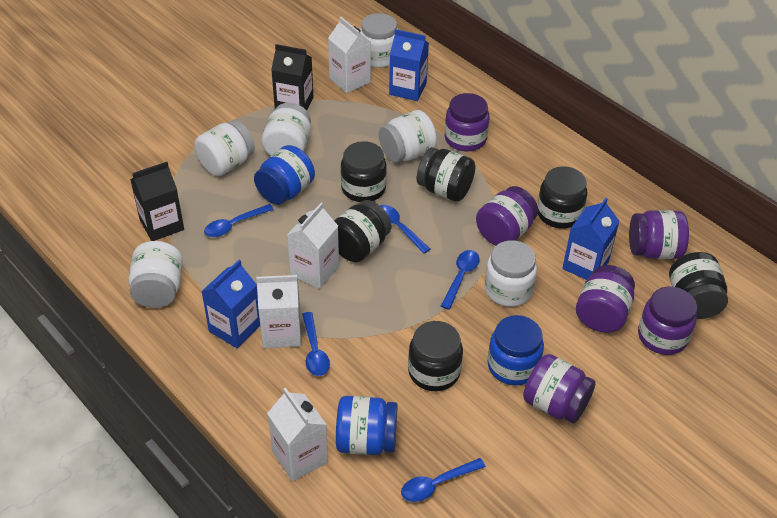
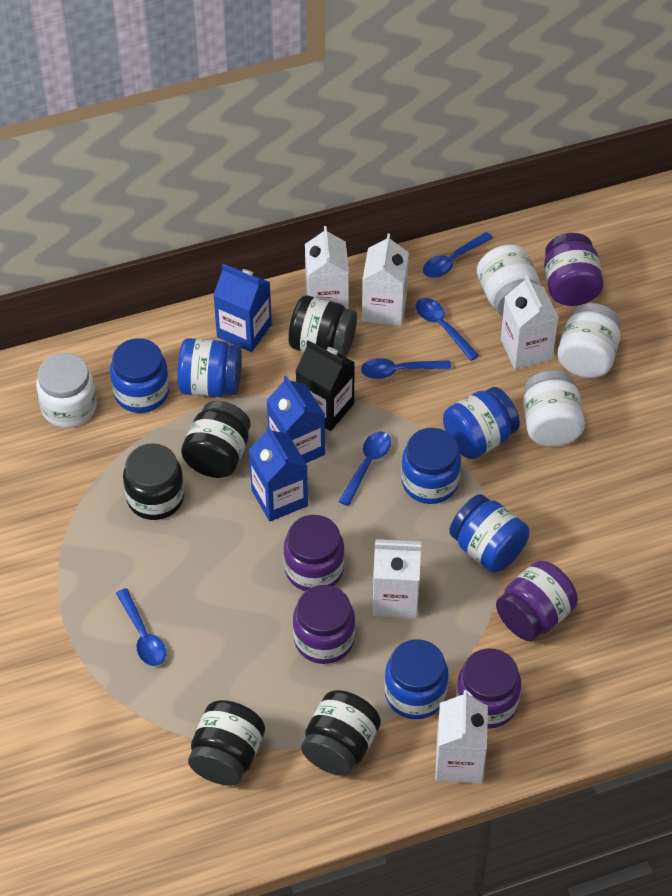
black carton: [130,162,184,241] [271,44,313,110] = 2 -> [296,340,355,431] = 1
black jar: [334,200,391,262] [340,141,387,202] [408,321,463,391] [417,147,475,202] [537,166,587,229] [669,252,728,319] = 6 -> [123,443,184,520] [181,401,251,478] [188,700,265,786] [288,295,357,357] [301,690,381,776] = 5
blue jar: [254,145,315,205] [336,396,398,455] [487,315,544,385] = 3 -> [110,338,169,413] [177,338,242,397] [384,639,449,719] [401,428,461,504] [443,387,520,459] [449,494,529,573] = 6
purple jar: [444,93,490,152] [476,186,538,246] [523,354,596,424] [576,265,635,333] [629,210,689,259] [638,287,697,355] = 6 -> [283,515,345,591] [293,585,355,664] [456,648,521,729] [496,561,578,641] [544,233,604,306] = 5
white carton: [257,275,301,348] [267,388,328,482] [287,203,339,289] [328,17,371,93] = 4 -> [305,226,349,309] [362,234,409,326] [372,539,421,618] [435,690,488,784] [501,275,559,369] = 5
white jar: [128,241,183,308] [194,120,255,176] [261,103,311,156] [360,13,398,68] [379,110,437,163] [484,240,537,307] = 6 -> [36,353,97,428] [477,245,540,316] [523,370,585,447] [557,303,621,378] = 4

